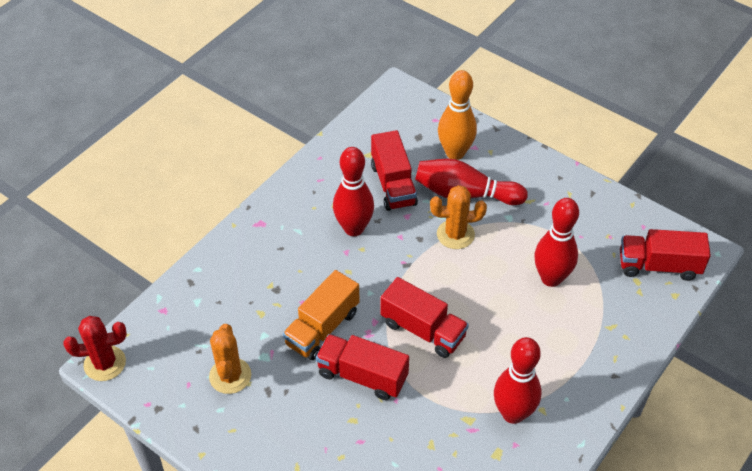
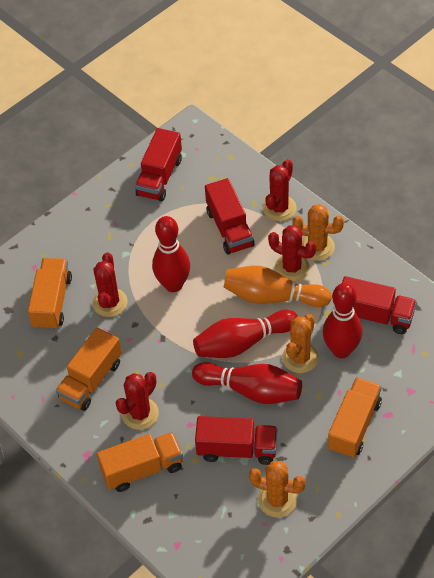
orange cactus: [209,324,251,394] [430,185,487,249] = 2 -> [249,461,306,517] [282,314,319,373] [292,204,344,261] = 3
orange truck: [283,270,360,360] = 1 -> [28,258,72,330] [56,328,122,411] [97,432,183,492] [328,377,382,458] = 4
red cactus: [63,316,127,381] = 1 -> [92,253,128,317] [116,372,159,430] [263,159,297,221] [268,225,316,281] = 4

